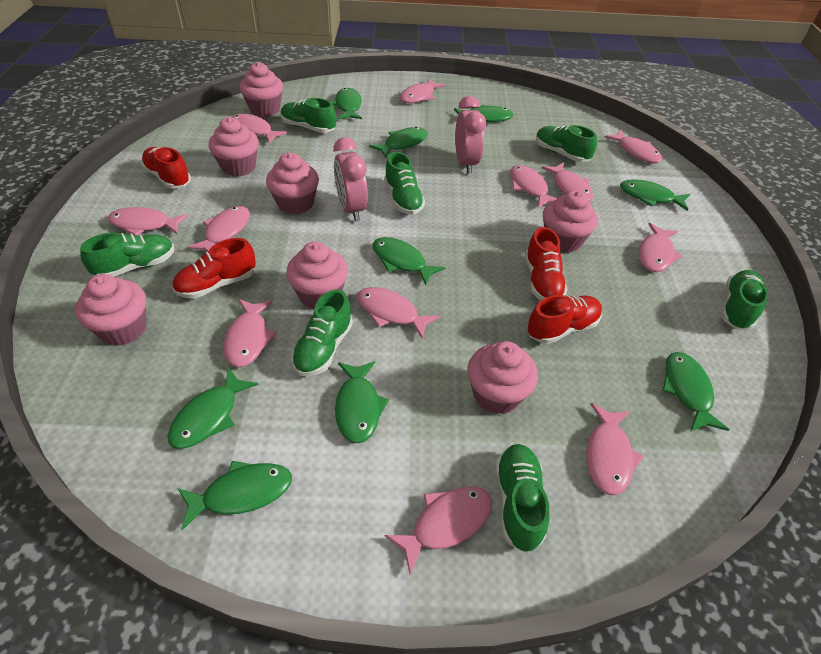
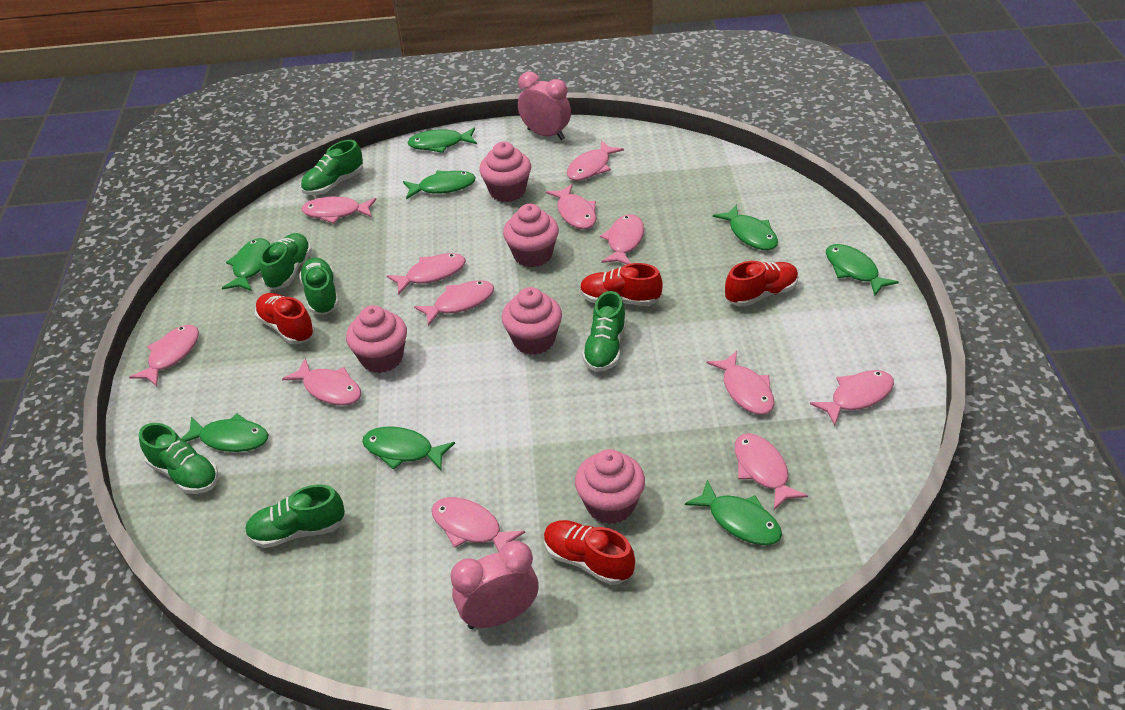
green fish: [168,367,258,449] [177,461,292,530] [331,88,362,120] [335,361,389,443] [369,127,427,158] [373,237,445,285] [454,105,514,122] [620,180,690,211] [662,352,729,432] = 9 -> [181,414,268,452] [222,238,270,291] [362,427,455,470] [403,170,476,199] [408,128,477,153] [685,479,782,545] [713,204,778,250] [826,244,899,296] = 8
green shoe: [80,233,174,277] [281,98,336,133] [291,289,353,376] [384,152,425,215] [495,444,549,552] [536,125,597,162] [721,270,768,330] = 7 -> [139,423,218,494] [245,484,345,548] [260,233,312,290] [299,258,339,315] [301,140,363,195] [582,291,626,372] = 6
pink cupcake: [75,274,146,346] [209,117,259,177] [239,62,283,117] [266,153,319,215] [286,241,348,309] [468,341,538,414] [543,190,598,253] = 7 -> [346,305,407,373] [479,141,531,202] [502,287,562,355] [503,204,559,267] [575,449,645,524] = 5

